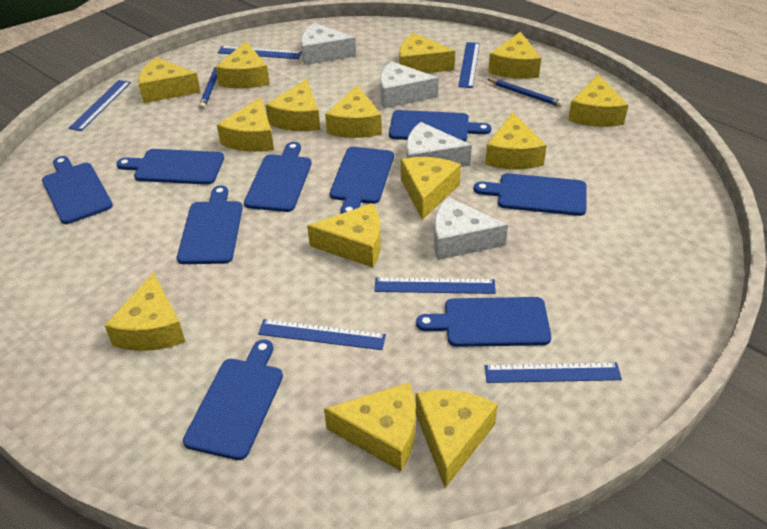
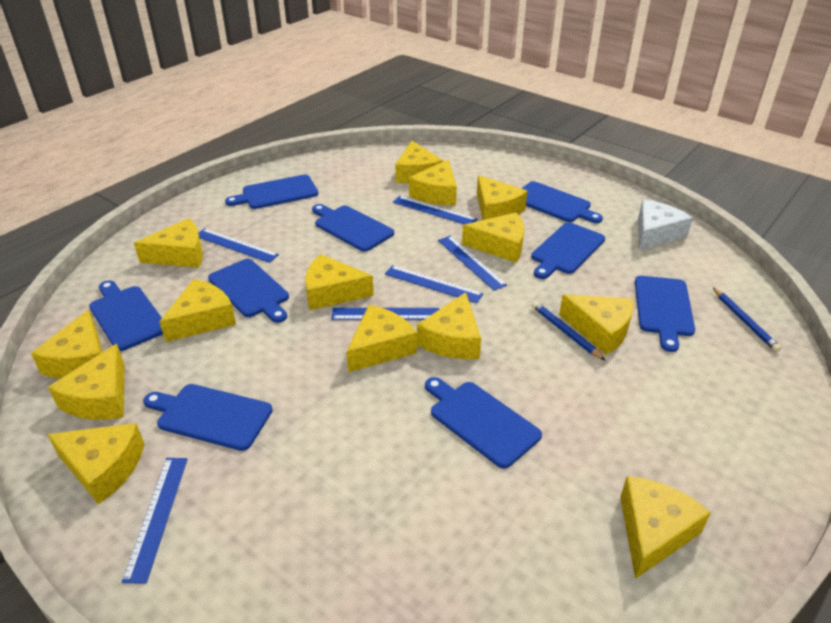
white cheese: [301,23,356,65] [380,61,439,108] [406,122,472,167] [434,197,508,260] = 4 -> [638,199,693,251] = 1

